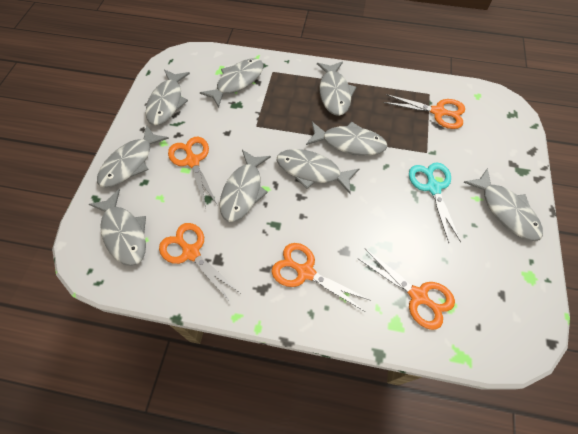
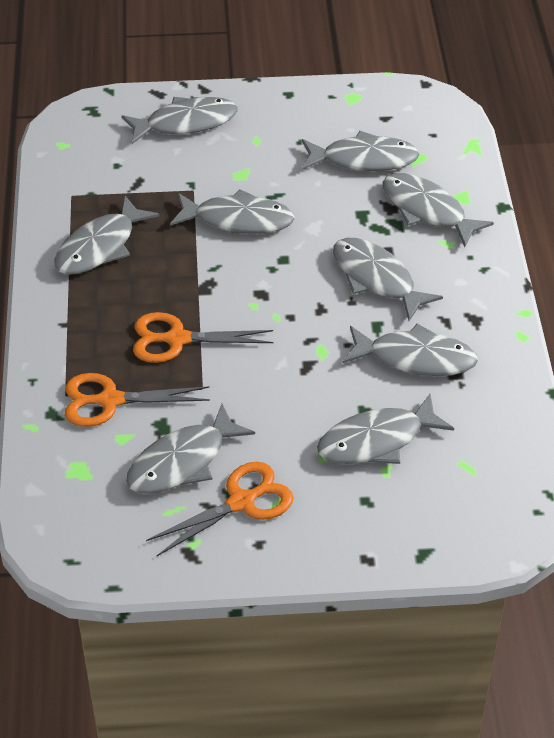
orange scissors: [159,223,240,303] [168,137,218,208] [271,243,371,312] [357,249,455,330] [383,94,465,129] = 5 -> [65,373,210,427] [133,312,273,363] [146,462,294,556] = 3
turquoise scissors: [409,162,461,243] = 1 -> none = 0

